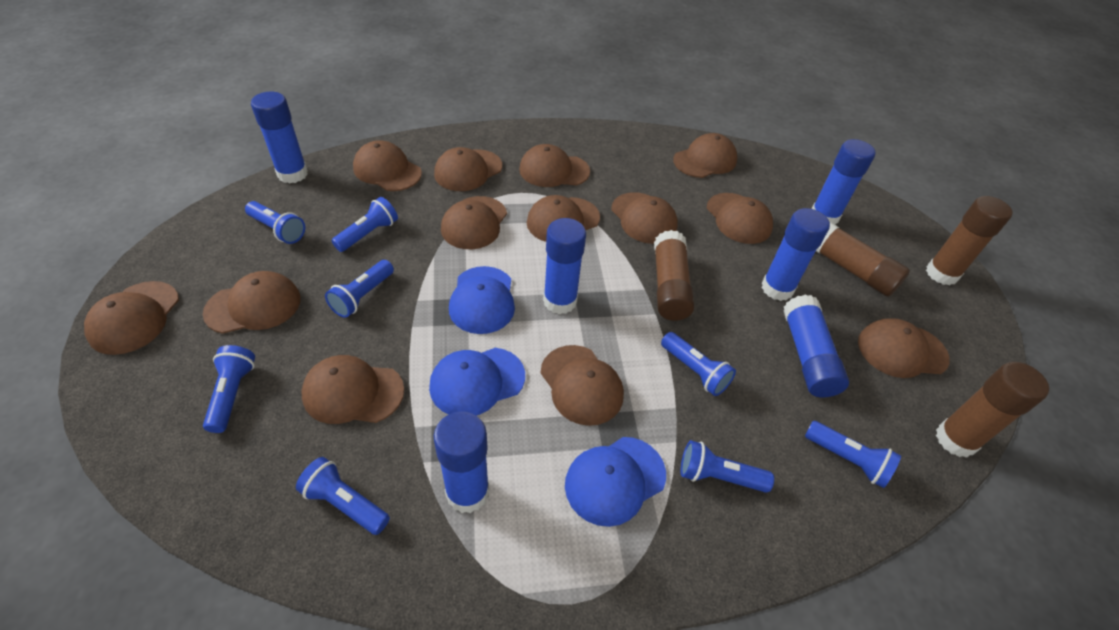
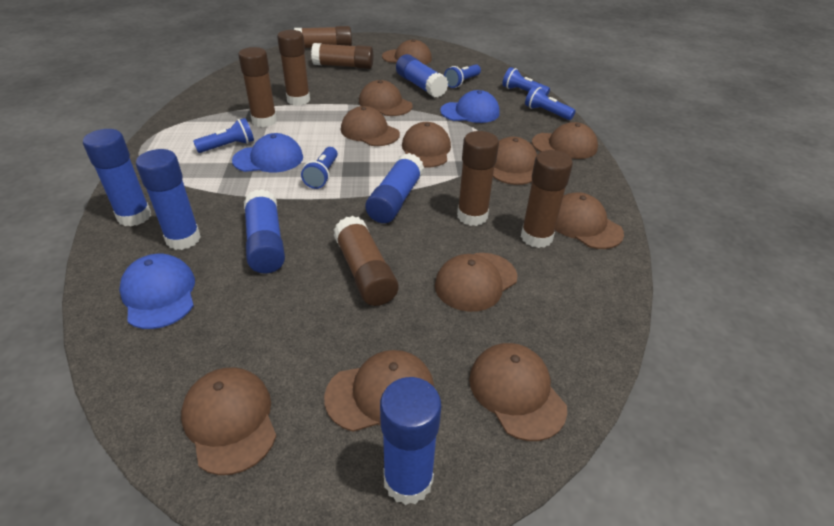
blue flashlight: [203,345,255,433] [245,201,305,244] [296,457,390,535] [325,260,394,318] [331,197,398,252] [661,332,736,396] [681,440,774,493] [805,421,901,488] = 8 -> [193,118,254,153] [301,147,338,189] [444,64,481,88] [502,67,550,96] [525,86,576,120] = 5
brown cap: [84,281,179,355] [203,271,301,334] [301,355,404,424] [353,140,422,191] [434,147,502,191] [441,196,507,249] [519,144,590,187] [527,195,600,242] [541,345,624,426] [611,192,678,244] [673,133,737,178] [707,193,773,244] [858,318,950,378] = 13 -> [181,367,276,475] [324,350,434,432] [341,106,400,146] [359,80,413,116] [382,39,432,65] [402,122,451,168] [435,253,517,312] [469,343,567,441] [493,137,537,185] [532,122,598,159] [555,192,624,249] = 11
brown glue stick: [654,230,694,321] [816,222,910,297] [926,196,1013,285] [936,362,1049,458] = 4 -> [238,47,277,127] [277,30,310,106] [294,26,352,48] [311,43,373,69] [334,216,398,306] [457,131,499,226] [521,150,573,248] = 7

